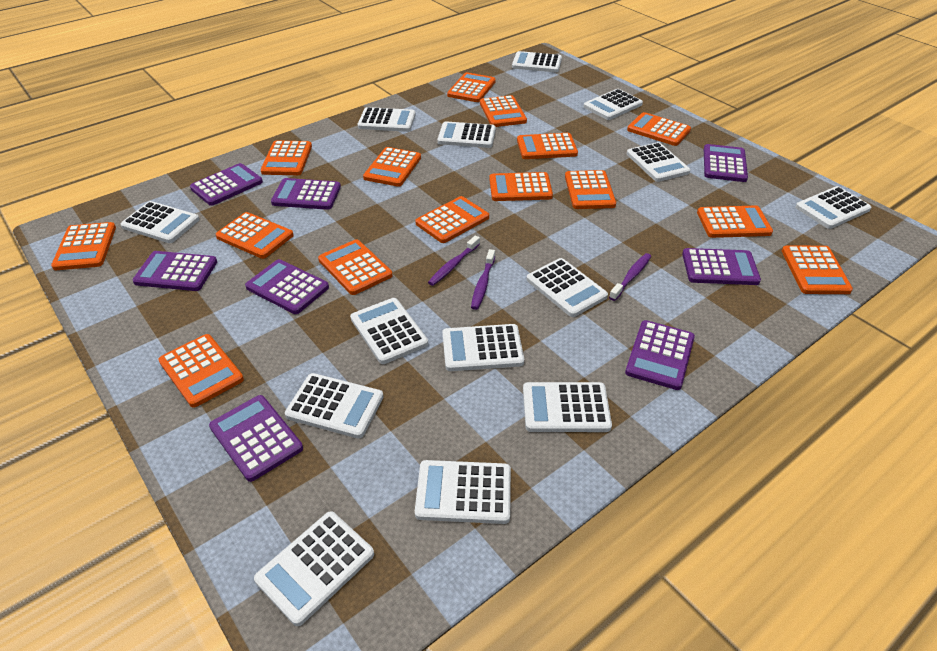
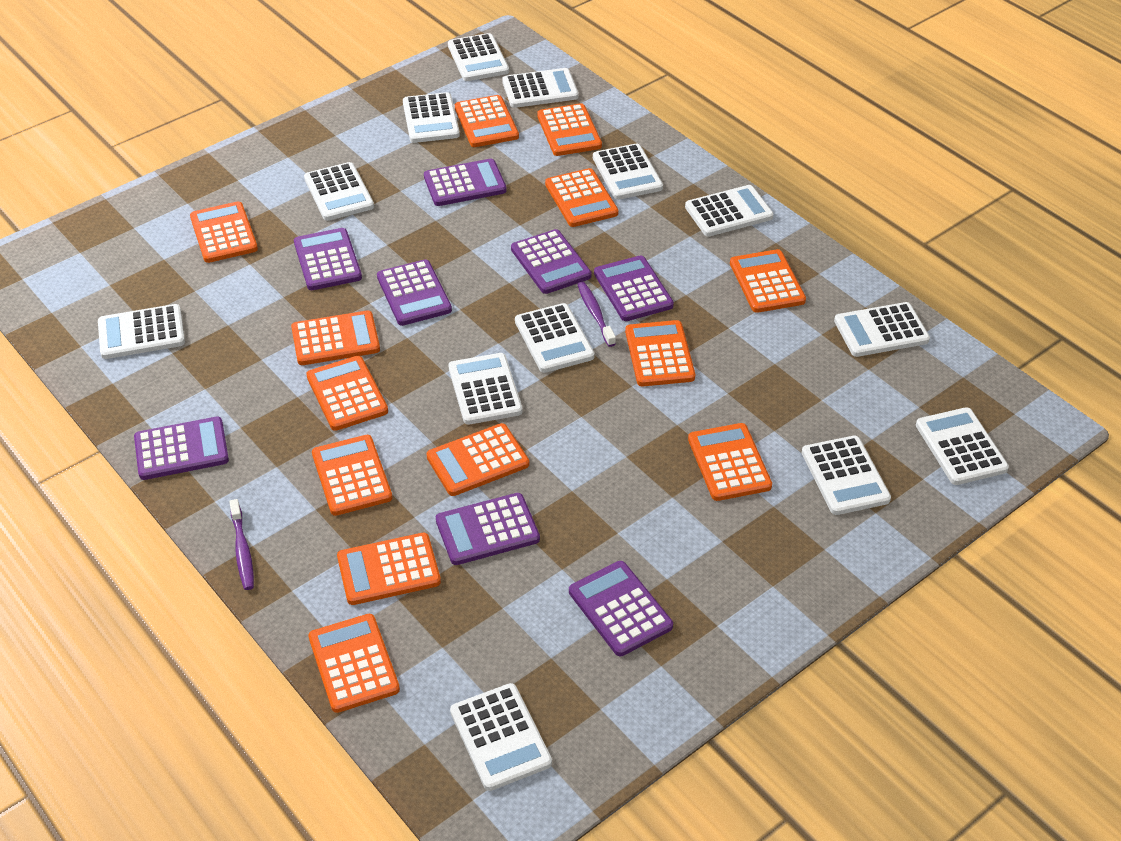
orange calculator: [51,222,116,270] [158,334,244,408] [216,212,294,259] [261,140,312,175] [318,239,392,295] [363,147,421,187] [415,196,489,243] [447,72,496,102] [480,95,527,127] [489,172,553,201] [517,133,578,159] [565,170,616,209] [627,112,691,146] [697,205,773,238] [782,245,853,294] = 15 -> [190,202,258,263] [291,311,380,365] [306,356,388,431] [308,614,400,713] [312,435,392,516] [337,533,441,605] [426,423,529,496] [455,95,519,147] [537,103,602,156] [545,168,618,227] [625,320,695,386] [688,423,772,501] [730,249,806,313] = 13
purple toothbrush: [428,235,480,286] [471,249,495,310] [609,253,651,301] = 3 -> [229,499,254,590] [577,282,616,347] = 2
white calculator: [120,201,199,243] [254,511,374,626] [285,373,384,439] [350,298,428,364] [358,107,416,132] [415,460,511,524] [437,121,496,148] [442,324,524,371] [512,51,562,72] [523,382,612,432] [527,258,608,317] [584,89,643,120] [627,142,690,182] [795,186,871,229] = 14 -> [98,304,185,359] [304,162,374,221] [403,92,460,143] [448,33,509,81] [448,353,522,425] [450,683,552,791] [502,68,579,108] [515,303,594,373] [593,143,663,200] [685,185,774,237] [802,436,891,515] [834,302,930,357] [916,407,1009,485] = 13

